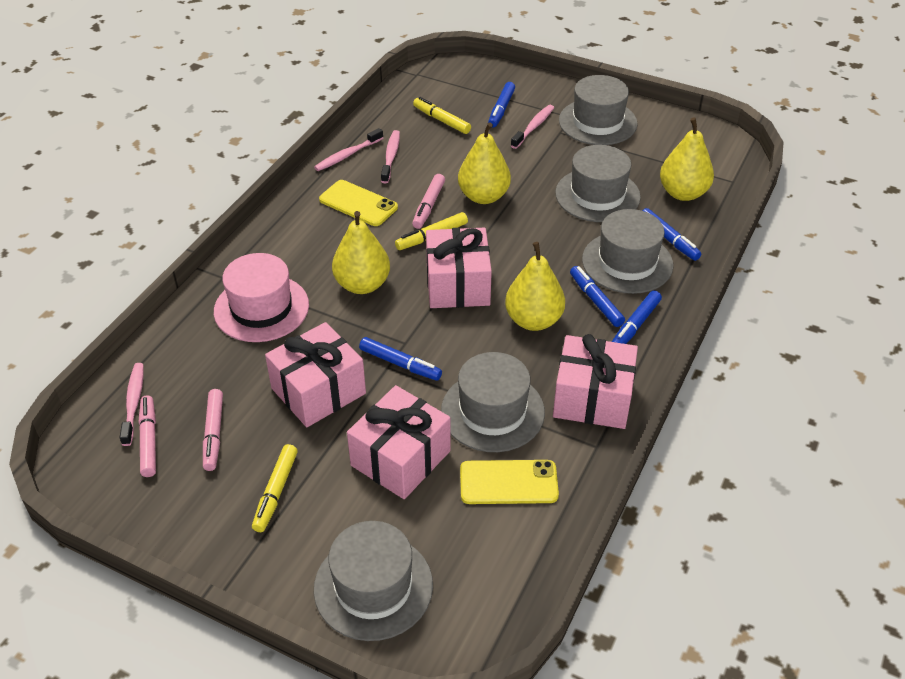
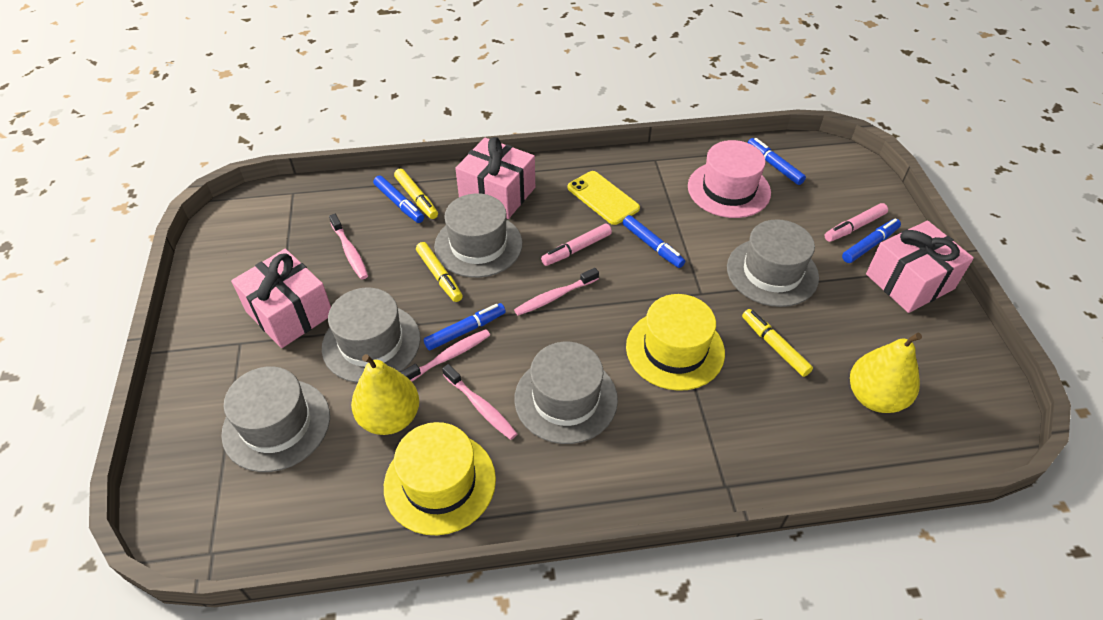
pink gift: [265,322,366,427] [347,385,451,499] [426,228,492,308] [553,334,638,429] = 4 -> [231,249,331,348] [455,137,535,219] [866,220,974,313] = 3
pink marker: [139,395,156,477] [203,389,223,471] [412,174,445,229] = 3 -> [541,223,612,266] [825,203,888,242] = 2
yellow hat: none = 0 -> [384,422,496,535] [626,294,725,391] = 2
yellow pear: [332,211,390,294] [458,122,511,204] [505,242,565,331] [660,117,714,201] = 4 -> [351,354,419,435] [850,333,922,413] = 2
yellow phone: [319,180,398,226] [460,460,559,504] = 2 -> [568,171,640,225] = 1

